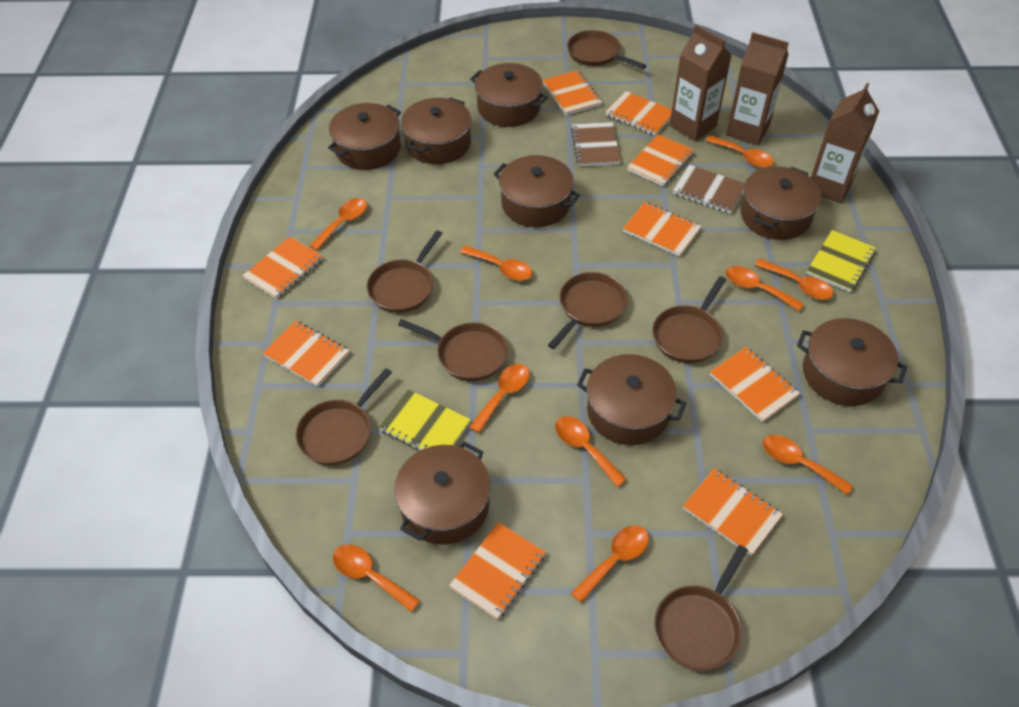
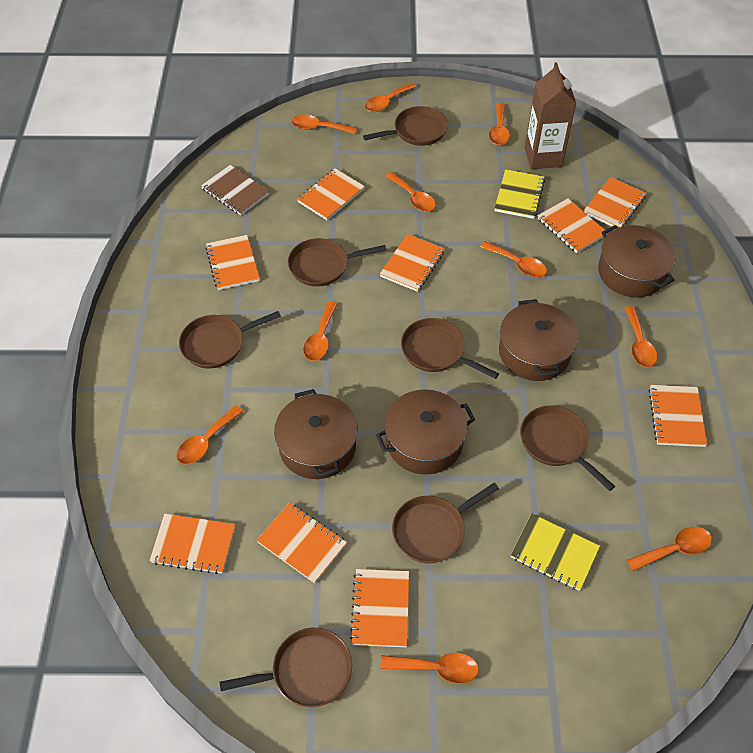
brown carton: [670,25,732,141] [726,32,789,145] [811,83,879,203] = 3 -> [524,62,576,169] = 1
brown notebook: [571,122,621,167] [673,165,745,214] = 2 -> [201,165,269,215] = 1
brown pot: [328,103,401,170] [394,442,491,545] [401,97,472,164] [470,63,548,127] [494,155,580,227] [577,354,686,445] [741,166,821,240] [797,318,907,406] = 8 -> [274,389,358,479] [376,389,475,475] [499,299,578,381] [598,225,675,298] = 4

